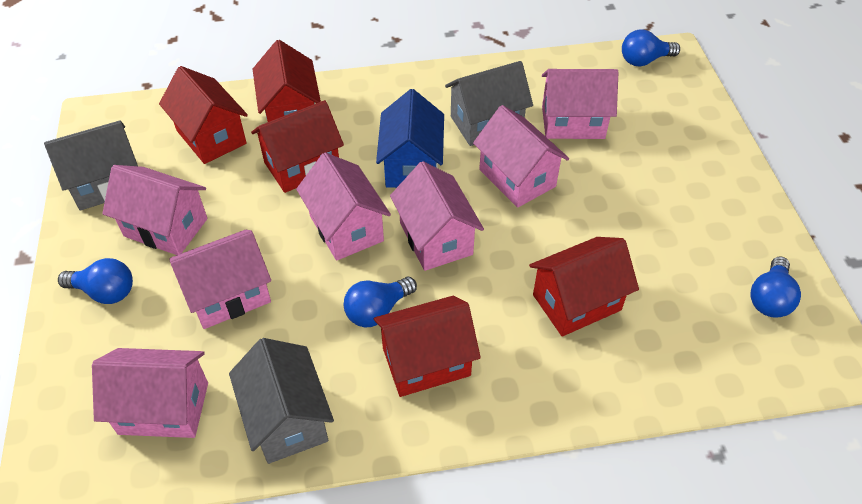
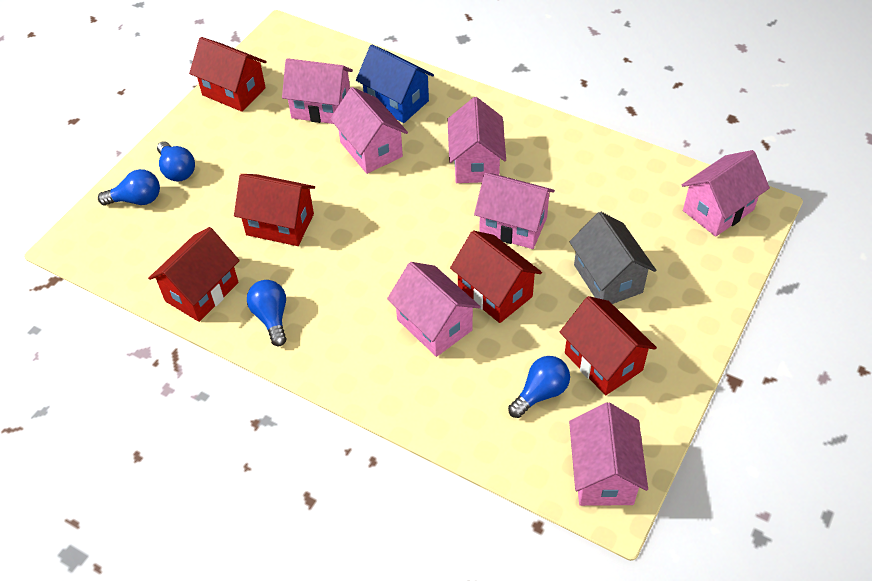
grey house: [44,120,138,211] [229,338,334,464] [445,61,533,146] = 3 -> [569,211,656,304] = 1

